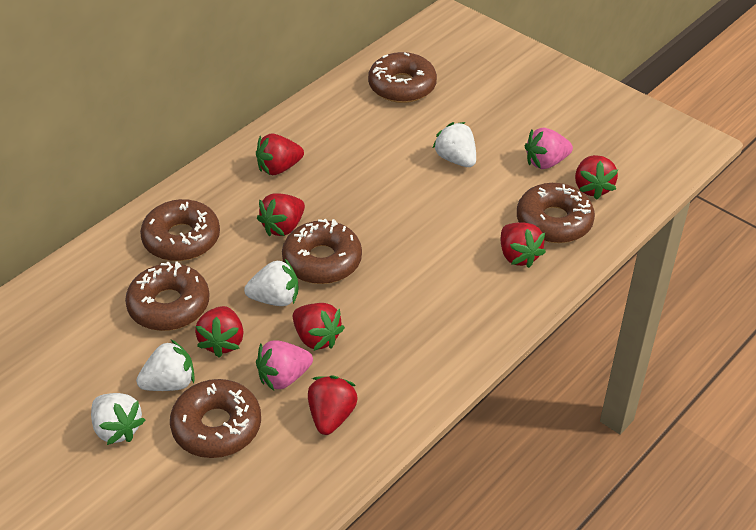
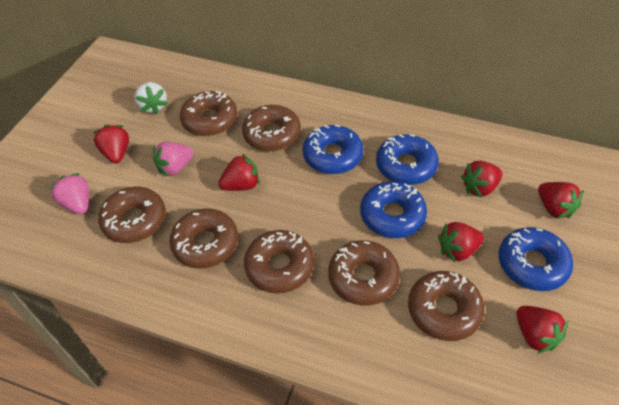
blue donut: none = 0 -> [303,125,363,174] [360,182,427,238] [376,134,439,185] [498,227,573,291] = 4
brown donut: [125,261,210,331] [140,199,220,261] [170,379,261,458] [282,219,362,284] [368,52,437,103] [517,183,595,243] = 6 -> [98,187,166,243] [169,208,238,269] [180,91,237,136] [242,105,301,152] [244,230,314,293] [328,240,400,306] [408,271,485,341] = 7
red strawberry: [195,306,244,357] [256,134,304,175] [257,193,305,236] [293,303,345,351] [308,375,358,435] [501,222,546,268] [575,155,618,200] = 7 -> [93,124,129,163] [218,153,260,191] [438,222,484,263] [461,161,503,197] [517,306,568,353] [538,182,583,219] = 6
white strawberry: [91,393,145,445] [136,339,195,391] [244,259,299,306] [433,122,476,167] = 4 -> [134,82,168,115] = 1

